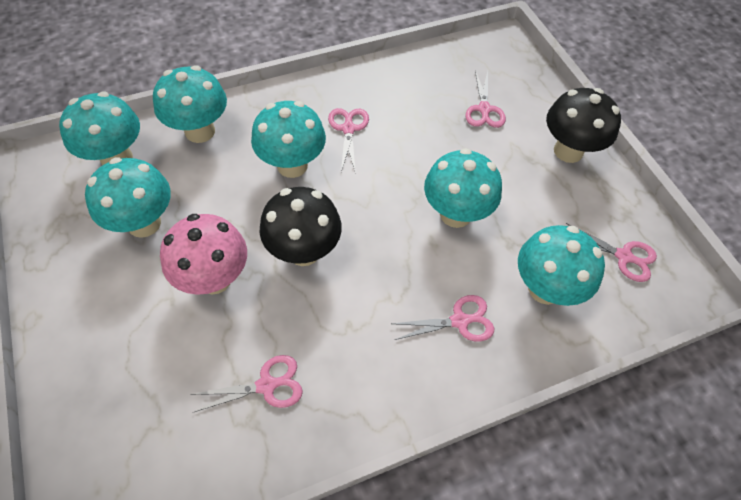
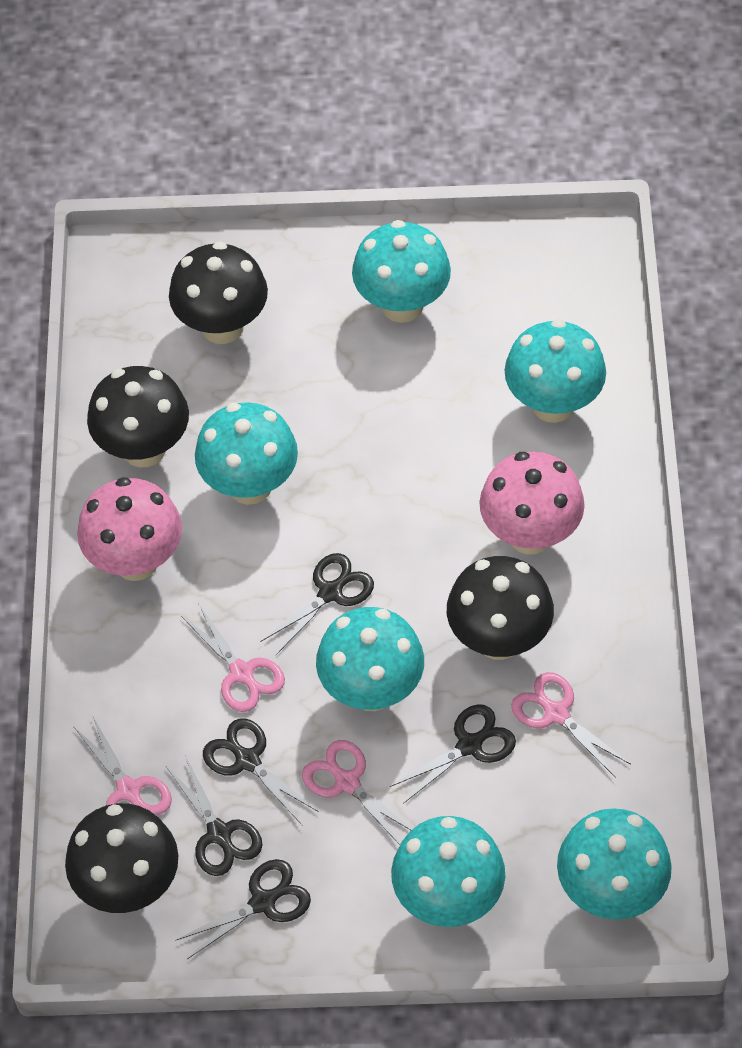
black mushroom: [259,187,342,266] [546,88,621,163] = 2 -> [65,803,178,913] [87,366,189,467] [169,242,268,344] [447,556,554,660] = 4
black scissors: none = 0 -> [167,756,262,876] [175,859,311,959] [203,718,319,826] [260,553,374,655] [390,704,516,804] = 5
pink mushroom: [160,214,247,295] = 1 -> [77,477,182,581] [479,451,585,554] = 2
pink scissors: [190,355,303,413] [328,108,369,172] [392,295,495,342] [465,70,506,128] [566,223,657,282] = 5 -> [74,715,172,815] [181,605,285,712] [302,740,412,845] [511,672,631,778] = 4

